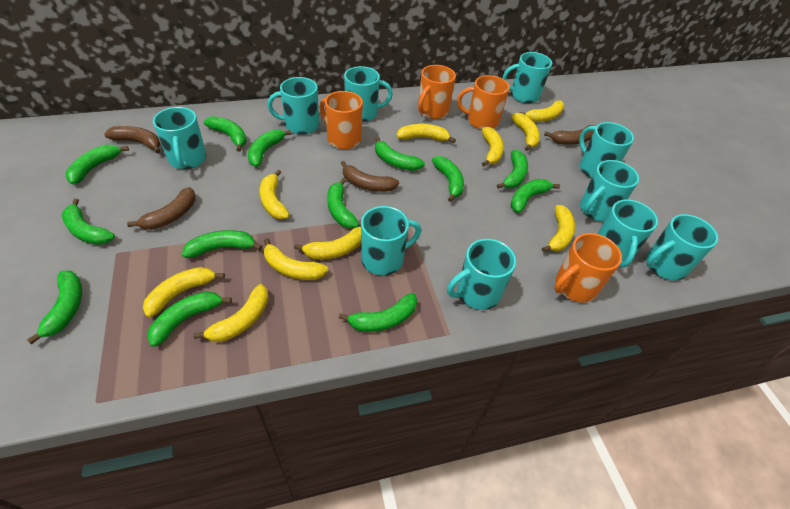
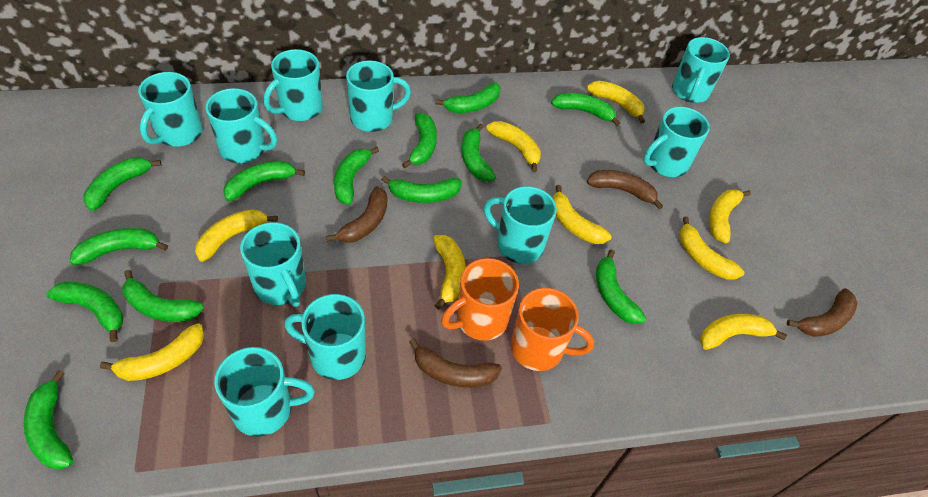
orange mug: [319,91,363,149] [418,65,456,119] [457,75,510,129] [554,233,622,303] = 4 -> [441,258,519,341] [511,288,594,371] = 2
yellow banana: [143,267,225,318] [193,284,269,342] [260,170,290,219] [264,238,328,280] [294,227,361,260] [397,124,456,143] [482,127,504,166] [511,113,540,151] [519,100,564,122] [542,205,575,252] = 10 -> [100,323,204,381] [195,209,278,262] [433,235,466,310] [486,121,541,172] [553,185,612,244] [587,81,645,123] [679,217,745,280] [700,314,787,350] [709,189,751,243] = 9

